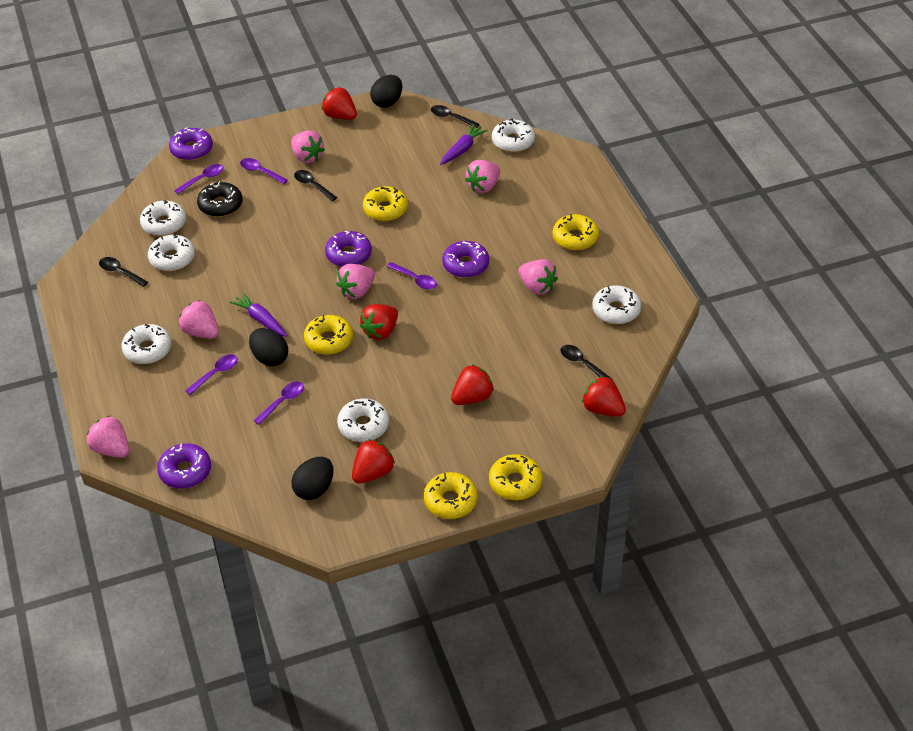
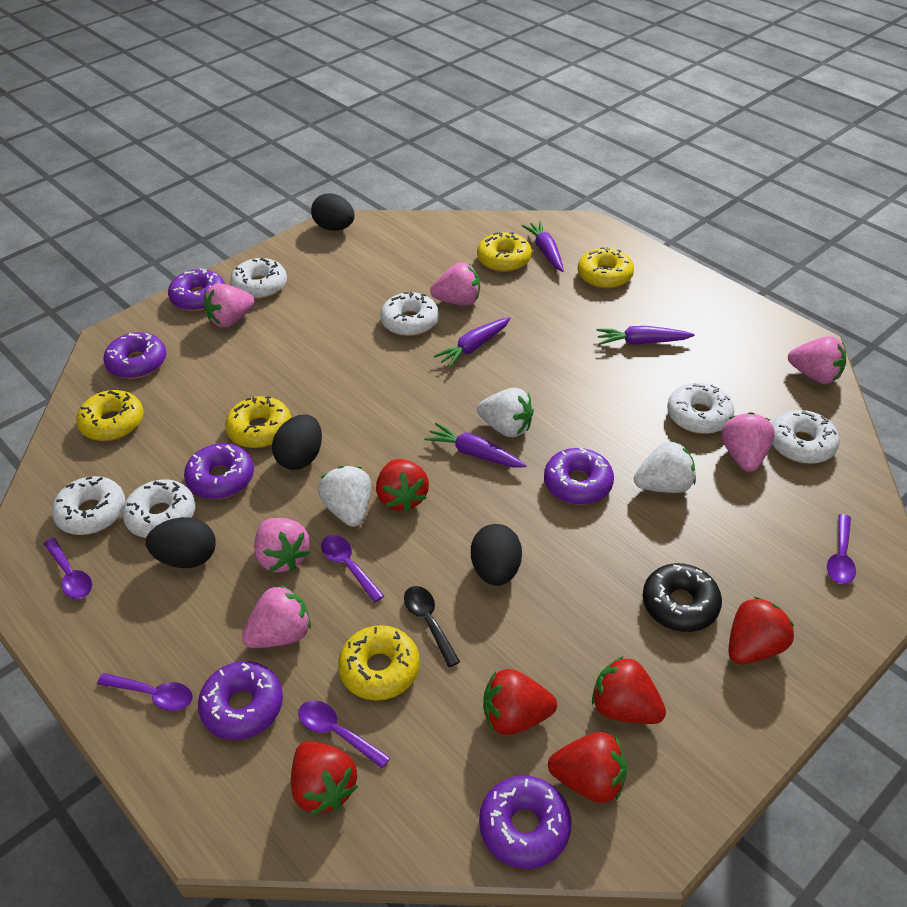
black egg: [249,328,288,366] [291,457,334,500] [370,75,402,108] = 3 -> [146,517,216,568] [272,414,322,470] [311,193,355,231] [471,524,522,586] = 4
black spoon: [99,257,148,287] [294,170,337,201] [431,105,480,128] [560,345,612,379] = 4 -> [404,586,460,667] = 1
purple carrot: [229,292,287,337] [440,124,488,165] = 2 -> [424,423,527,467] [434,317,511,368] [522,221,564,272] [596,326,695,345] = 4
purple donut: [157,443,211,489] [169,127,213,161] [325,231,372,267] [442,241,489,278] = 4 -> [104,332,166,379] [168,269,225,311] [184,443,254,499] [198,661,283,740] [479,775,572,869] [544,448,614,505] = 6
red strawberry: [322,87,357,120] [352,439,395,484] [359,304,398,340] [451,365,494,405] [582,376,626,417] = 5 -> [291,741,358,815] [376,459,429,512] [483,669,557,735] [548,732,627,803] [592,656,666,724] [728,597,794,664] = 6
white strawberry: none = 0 -> [318,466,371,527] [477,388,534,437] [634,441,696,493] = 3

